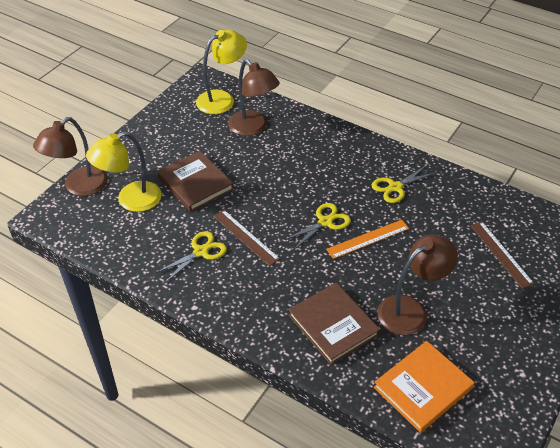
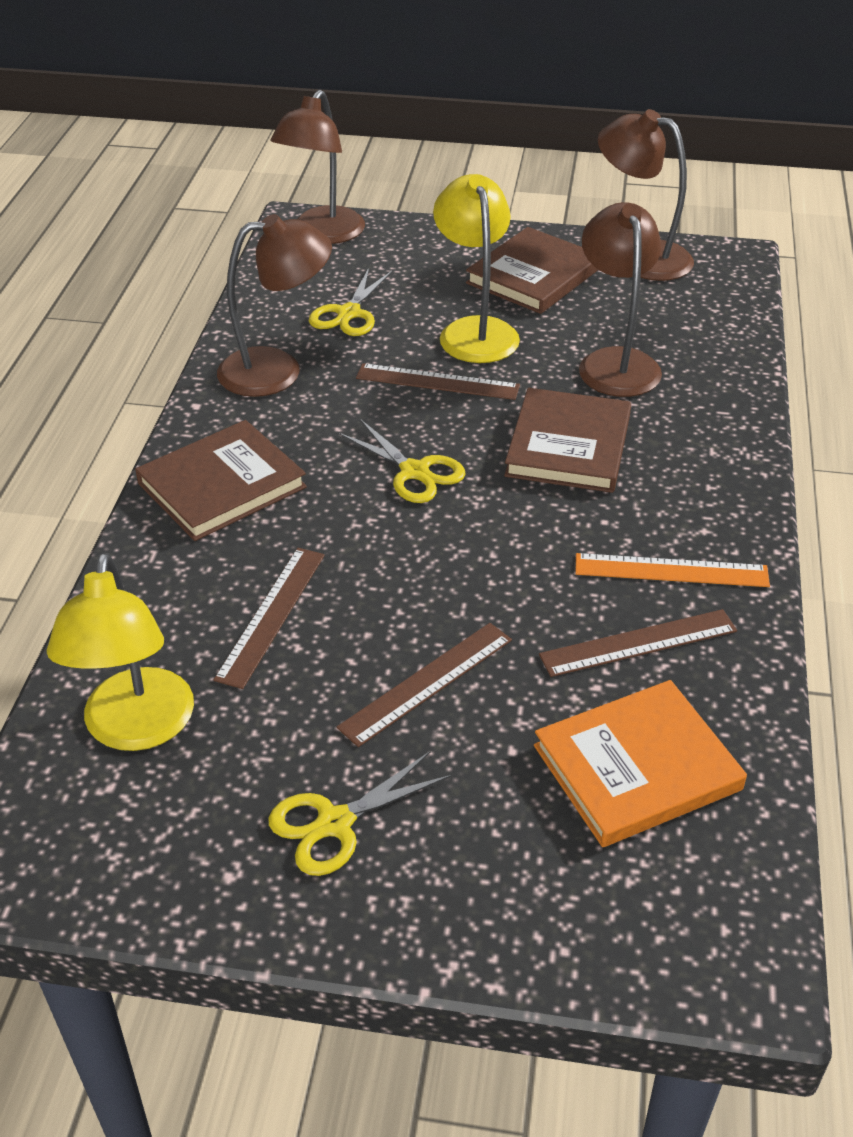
brown book: [157,151,234,212] [289,283,380,365] = 2 -> [135,420,307,541] [466,227,598,314] [504,388,631,493] = 3
brown lamp: [33,117,108,196] [228,59,280,136] [377,234,458,335] = 3 -> [217,214,332,397] [271,90,365,244] [579,202,662,397] [598,109,694,281] = 4
brown ruler: [213,210,280,266] [470,221,534,289] = 2 -> [213,548,325,689] [337,623,512,747] [356,363,520,400] [539,609,737,677] = 4

